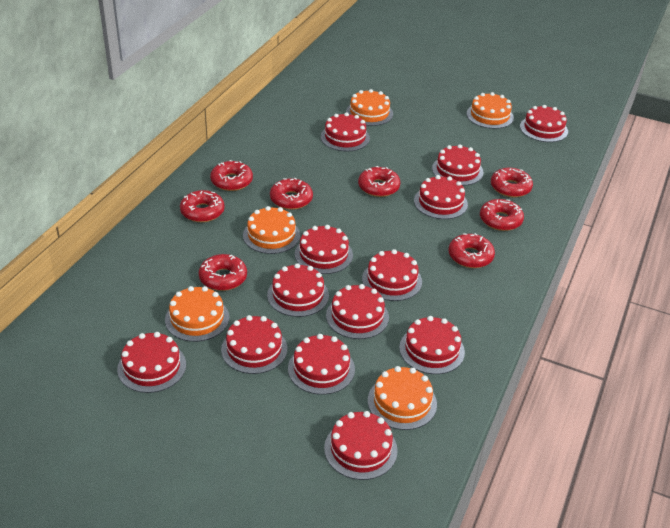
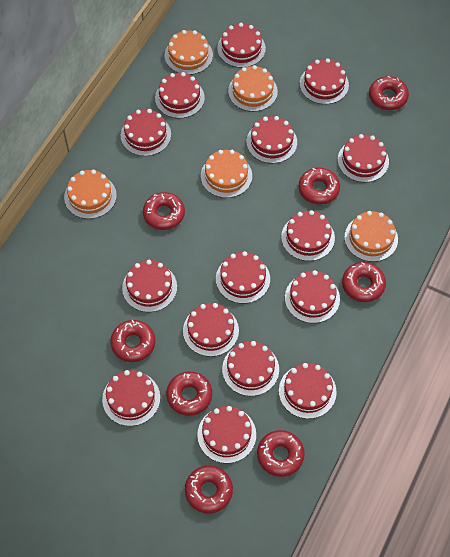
red cake: [117,332,186,393] [221,315,287,374] [267,263,329,317] [288,334,355,395] [295,225,353,274] [321,113,370,151] [324,411,398,480] [326,284,389,339] [362,249,422,301] [399,316,465,374] [414,175,468,219] [432,144,484,186] [520,105,568,142] = 13 -> [102,370,160,426] [121,109,171,156] [122,260,177,312] [155,72,205,118] [183,303,239,357] [197,406,256,463] [216,251,270,304] [217,23,266,68] [222,341,279,396] [247,116,297,163] [279,363,337,419] [281,210,335,261] [285,270,340,323] [300,58,349,104] [338,134,389,182] = 15

